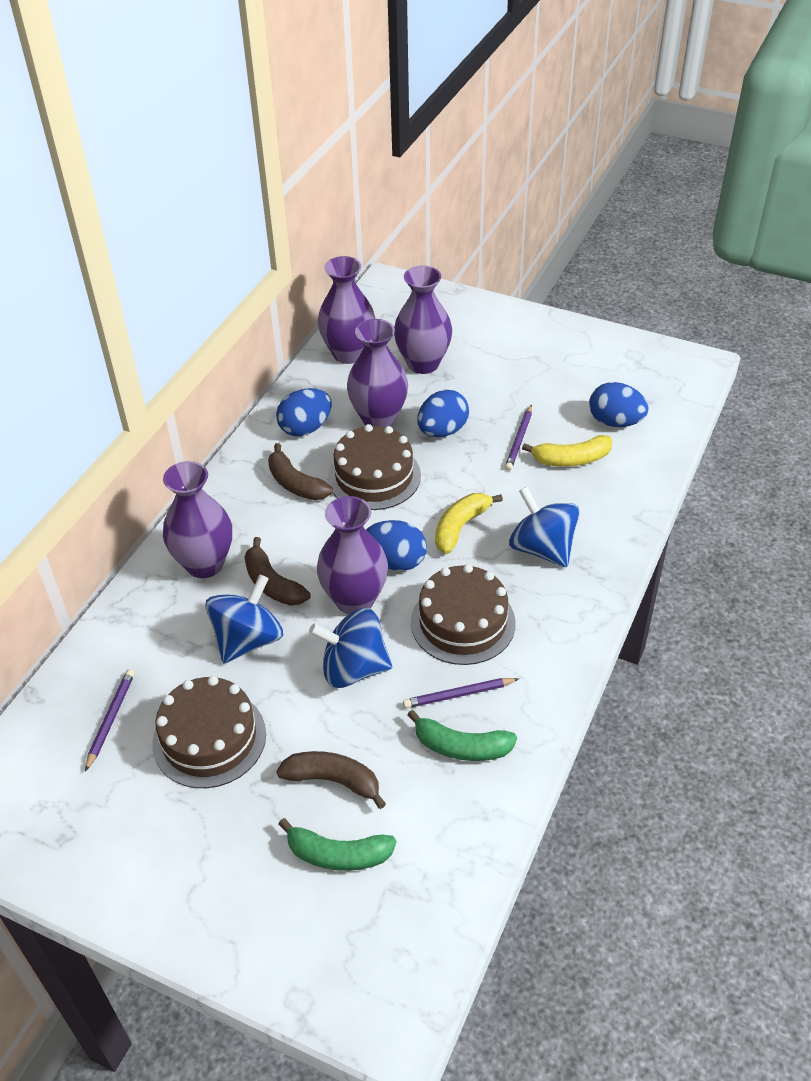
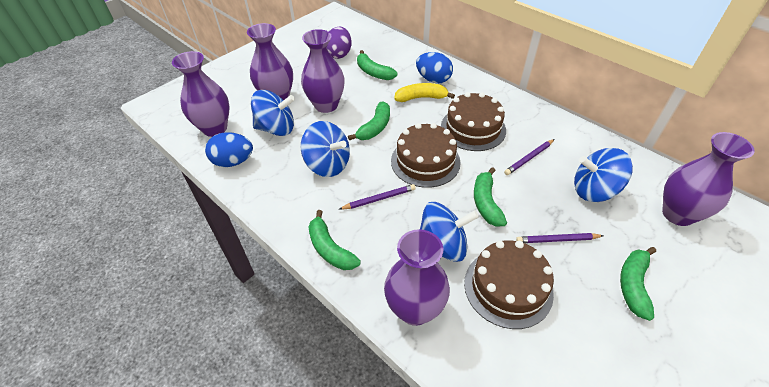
blue egg: [276,388,332,436] [366,520,427,571] [417,390,469,437] [589,382,649,427] = 4 -> [205,132,253,167] [416,52,453,84] = 2
blue spinning top: [205,575,283,664] [309,608,392,688] [509,487,580,567] = 3 -> [251,90,295,136] [301,121,350,177] [420,202,479,262] [574,148,633,202] = 4
brown banana: [244,537,311,606] [268,443,333,500] [277,751,386,809] = 3 -> none = 0
green banana: [278,818,396,871] [407,710,517,761] = 2 -> [308,210,361,270] [348,101,390,140] [357,50,397,80] [474,167,507,226] [620,247,656,321] = 5
purple egg: none = 0 -> [327,27,352,59] = 1
yellow banana: [435,493,503,554] [522,435,612,467] = 2 -> [394,83,455,102] = 1

